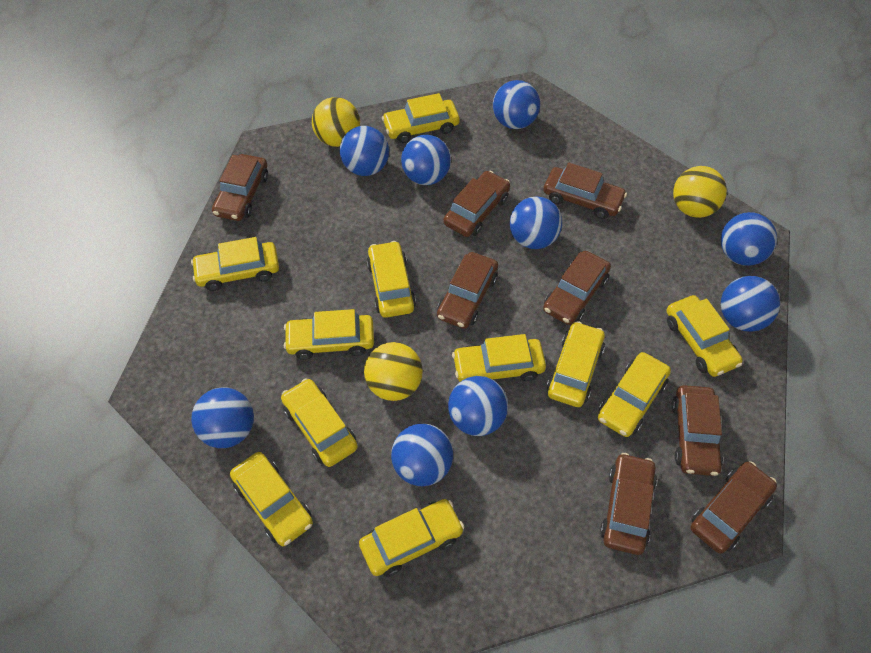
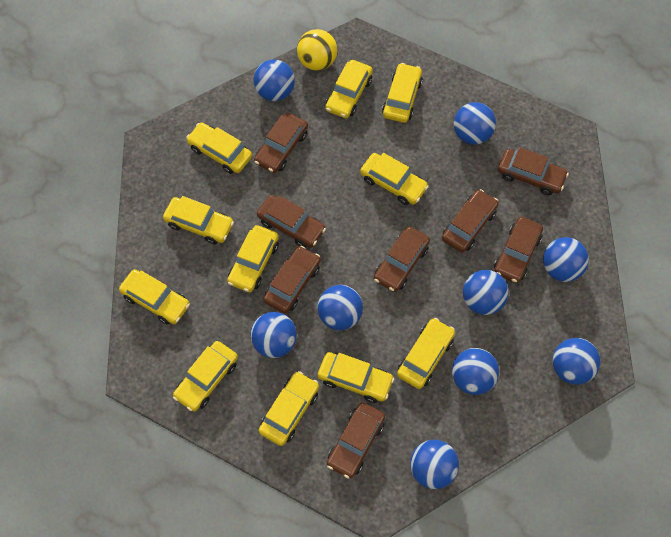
yellow ball: [312,97,360,147] [364,342,423,401] [673,166,727,218] = 3 -> [297,29,337,71] = 1

